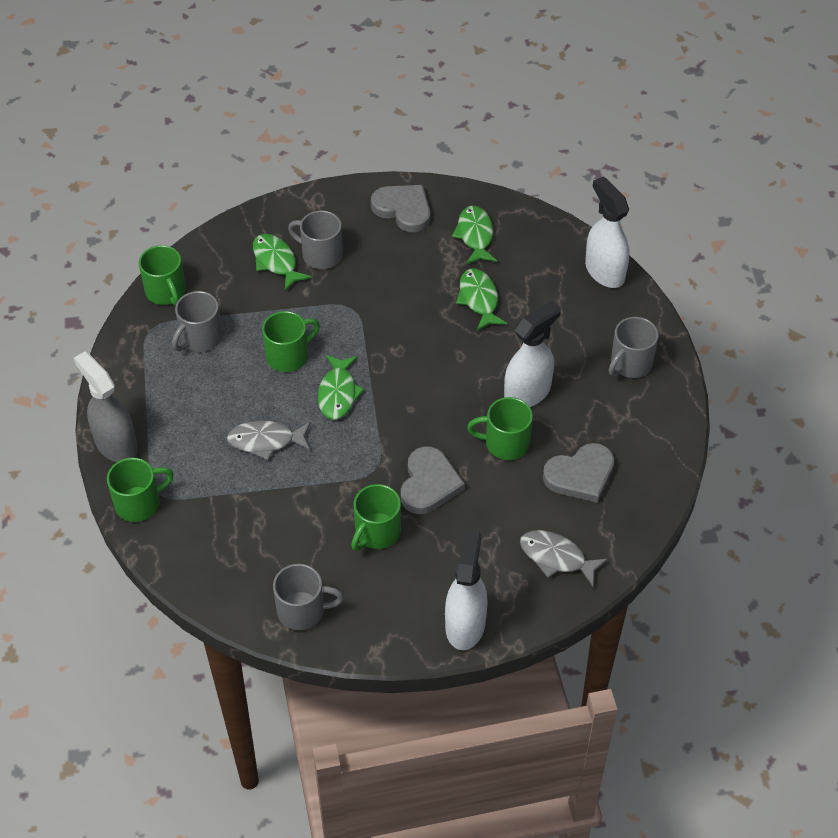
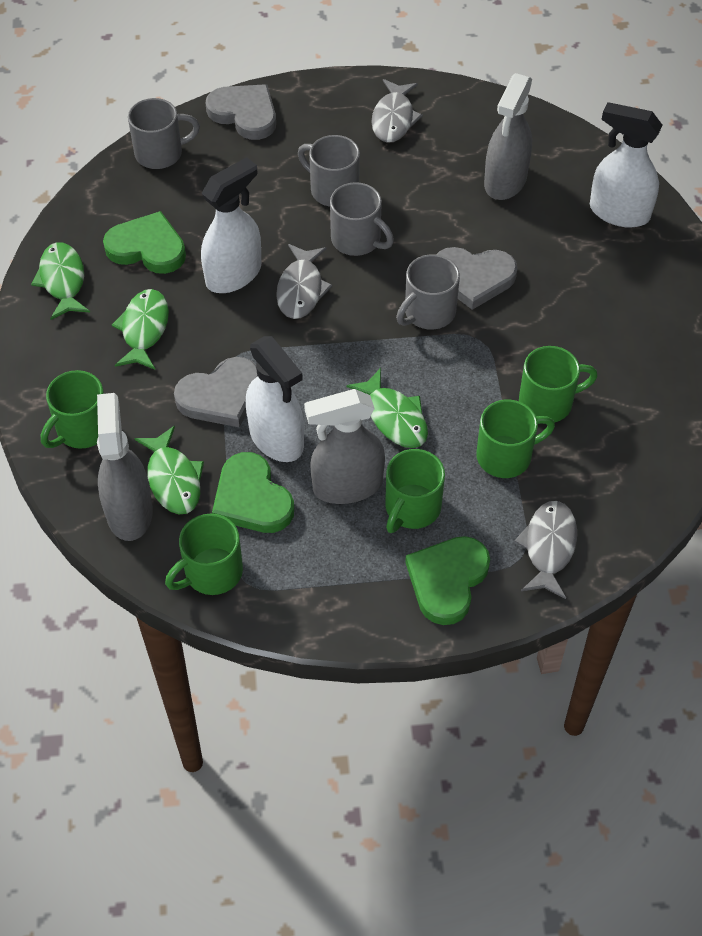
green heart: none = 0 -> [103,211,186,274] [212,452,294,533] [405,536,490,625] = 3
grey fish: [227,421,311,460] [520,530,608,587] = 2 -> [276,244,332,319] [371,79,423,143] [514,501,577,599] = 3
grey spray bottle: [74,351,138,462] = 1 -> [97,393,153,541] [304,389,385,504] [484,73,532,200] = 3

